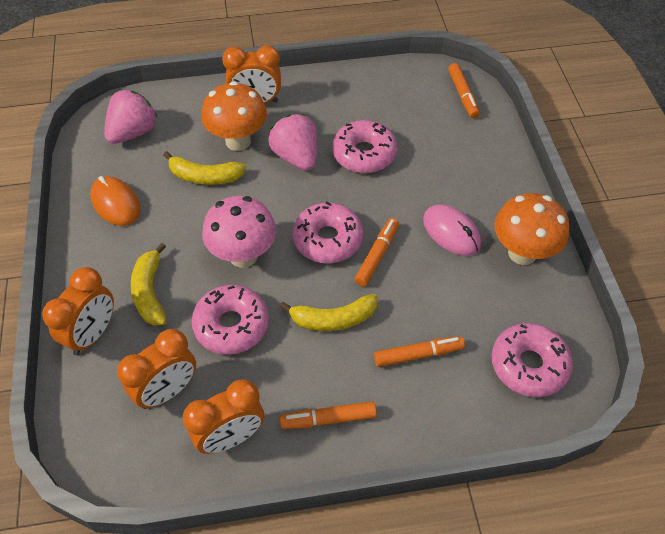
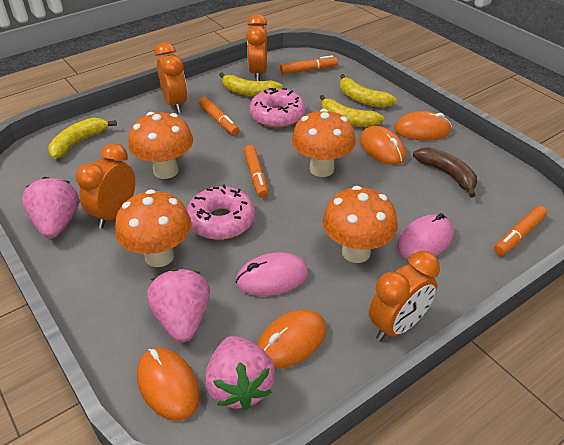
brown banana: none = 0 -> [413,147,477,198] = 1
orange mouse: [90,176,141,226] = 1 -> [137,348,200,421] [257,309,326,369] [360,126,406,165] [394,111,452,140] = 4
orange mushroom: [201,81,267,151] [495,193,569,265] = 2 -> [115,189,191,267] [128,112,193,179] [292,109,356,177] [323,186,398,263] = 4
pink donut: [192,285,269,355] [292,201,363,264] [332,120,397,173] [492,323,573,397] = 4 -> [186,184,255,240] [249,88,305,128] = 2
pink mouse: [423,204,481,256] = 1 -> [235,252,309,296] [397,213,453,259] = 2
pink mushroom: [202,196,276,268] = 1 -> none = 0
pink strawberry: [104,90,158,144] [268,114,317,171] = 2 -> [22,177,79,238] [147,269,210,342] [205,336,275,410] = 3
yellow banana: [131,243,167,326] [164,151,247,185] [280,294,378,331] = 3 -> [48,118,117,159] [219,72,283,97] [320,95,384,127] [340,74,397,108] = 4

